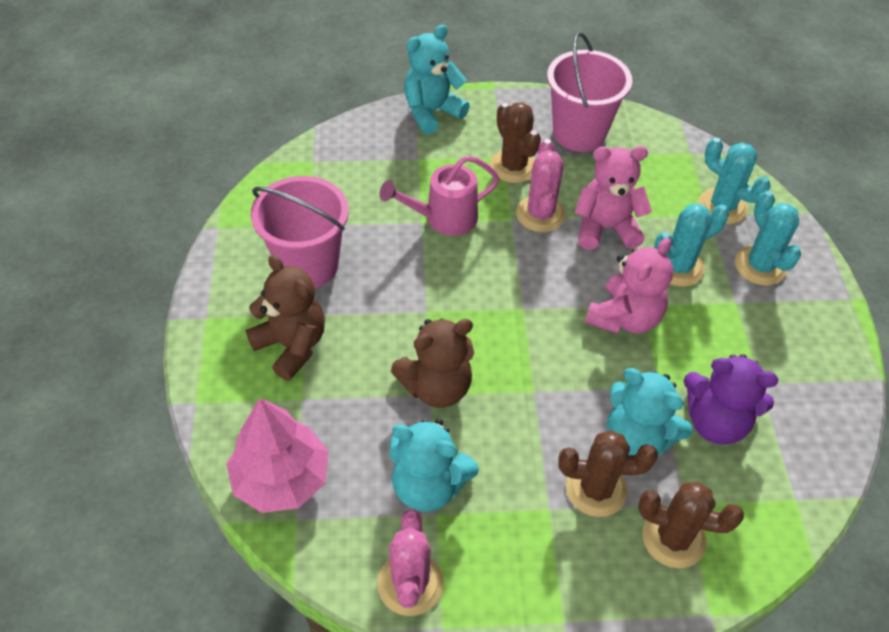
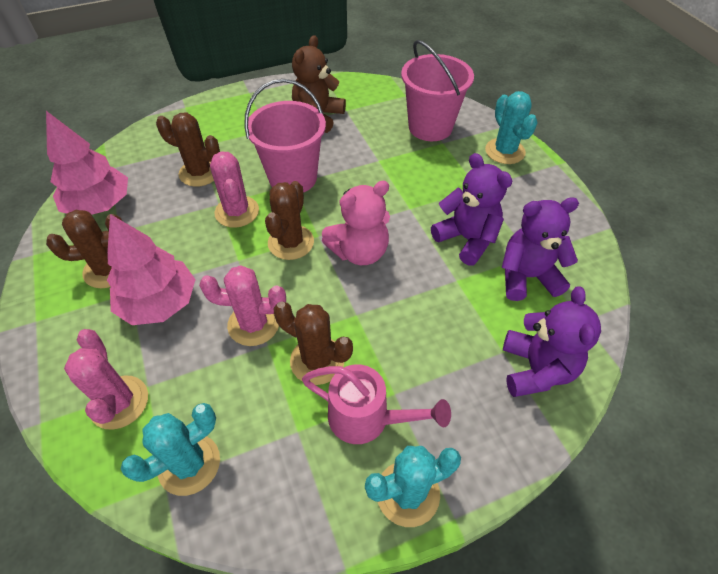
brown cactus: [490,103,541,183] [558,430,658,517] [638,481,744,568] = 3 -> [46,210,122,288] [156,113,220,187] [265,181,314,260] [274,301,353,385] = 4
brown teddy bear: [246,255,325,381] [391,318,474,408] = 2 -> [292,35,346,133] = 1
pink cactus: [377,509,444,616] [516,139,566,232] = 2 -> [64,329,148,430] [199,265,286,346] [210,151,259,228] = 3
pink teddy bear: [575,146,652,250] [585,238,673,334] = 2 -> [322,181,390,265] = 1
pink tree: [226,398,329,513] = 1 -> [46,111,128,215] [107,214,196,325] = 2
purple teddy bear: [683,354,778,445] = 1 -> [431,153,512,266] [502,197,579,301] [503,287,601,397] = 3
turquoise teddy bear: [389,419,479,512] [404,25,470,135] [607,368,693,455] = 3 -> none = 0

